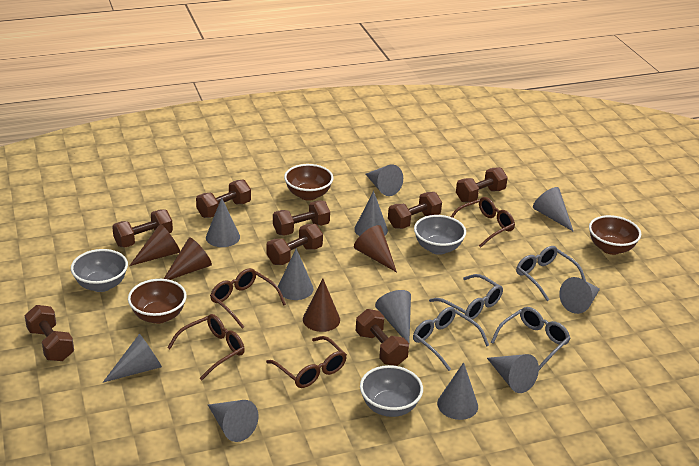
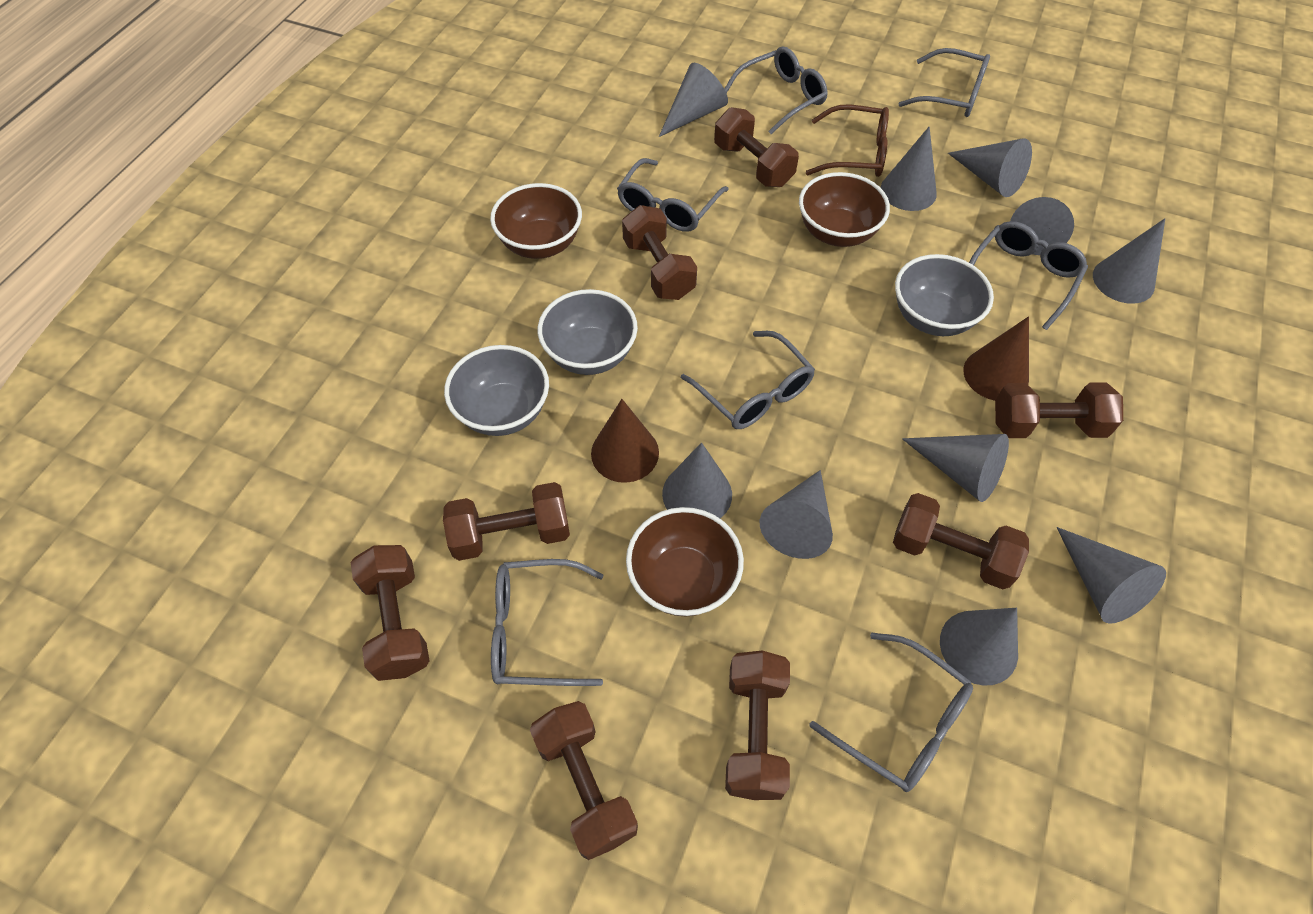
brown cone: [129,224,180,266] [164,237,212,280] [303,279,340,332] [354,225,397,272] = 4 -> [591,399,659,483] [963,316,1029,401] = 2
brown glasses: [167,314,245,380] [210,268,286,329] [266,336,347,388] [451,197,515,248] = 4 -> [806,105,889,177] = 1
grey cone: [103,334,162,383] [206,198,240,247] [208,400,259,442] [278,248,314,300] [354,191,388,236] [366,164,403,196] [375,290,411,343] [437,362,478,420] [487,354,539,393] [533,187,574,232] [559,277,600,314] = 11 -> [659,63,728,137] [662,442,732,518] [760,470,833,559] [881,126,937,211] [902,434,1009,502] [940,608,1018,686] [948,138,1032,197] [1010,197,1074,255] [1056,527,1166,624] [1093,218,1165,304] = 10
grey glasses: [413,307,489,371] [429,274,503,320] [491,307,570,370] [516,246,586,301] = 4 -> [491,559,604,686] [617,158,729,232] [681,331,815,429] [724,47,828,134] [810,633,973,792] [898,48,990,117] [969,221,1088,330] = 7

